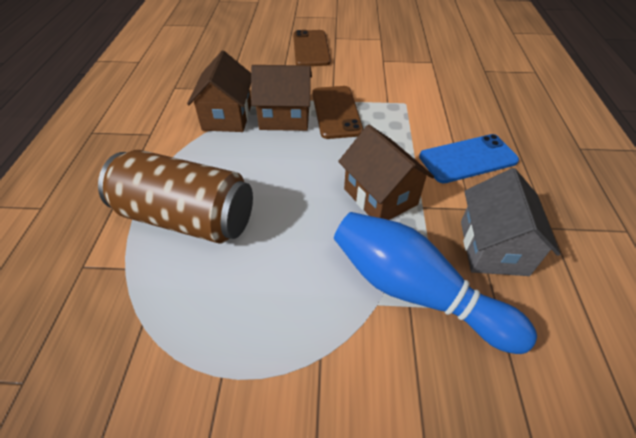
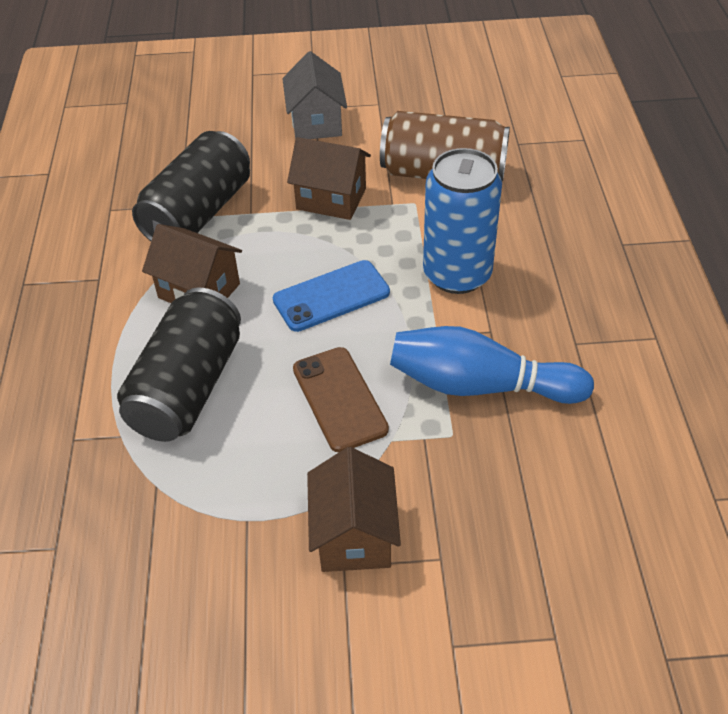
black can: none = 0 -> [117,288,241,442] [132,131,250,241] = 2
blue can: none = 0 -> [423,148,502,294] = 1
brown phone: [293,30,331,66] [312,86,363,139] = 2 -> [293,347,389,452] = 1

